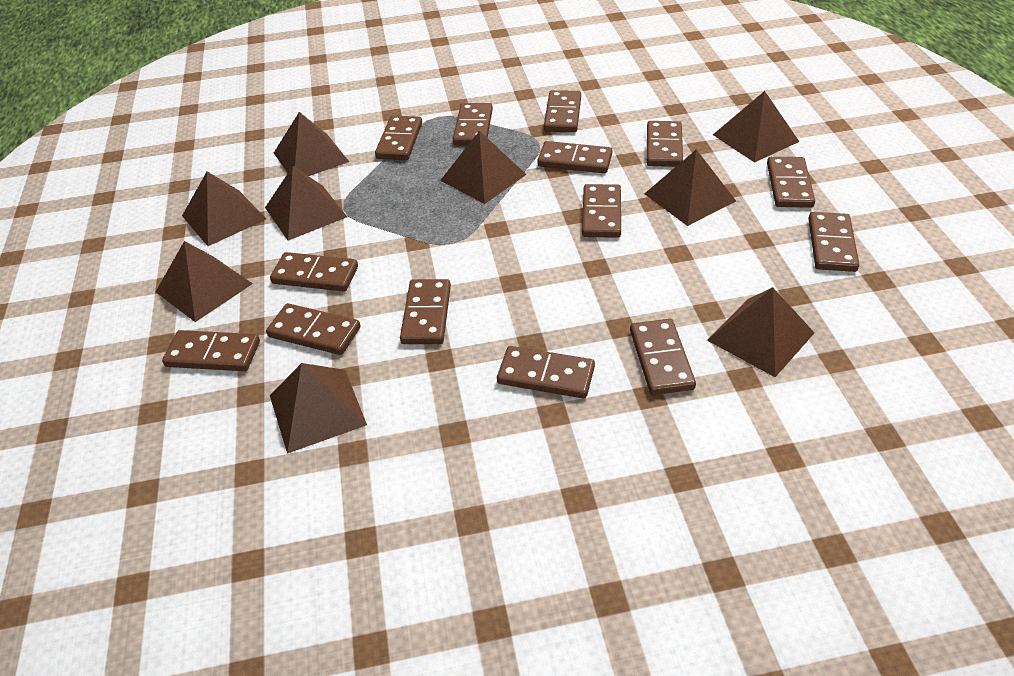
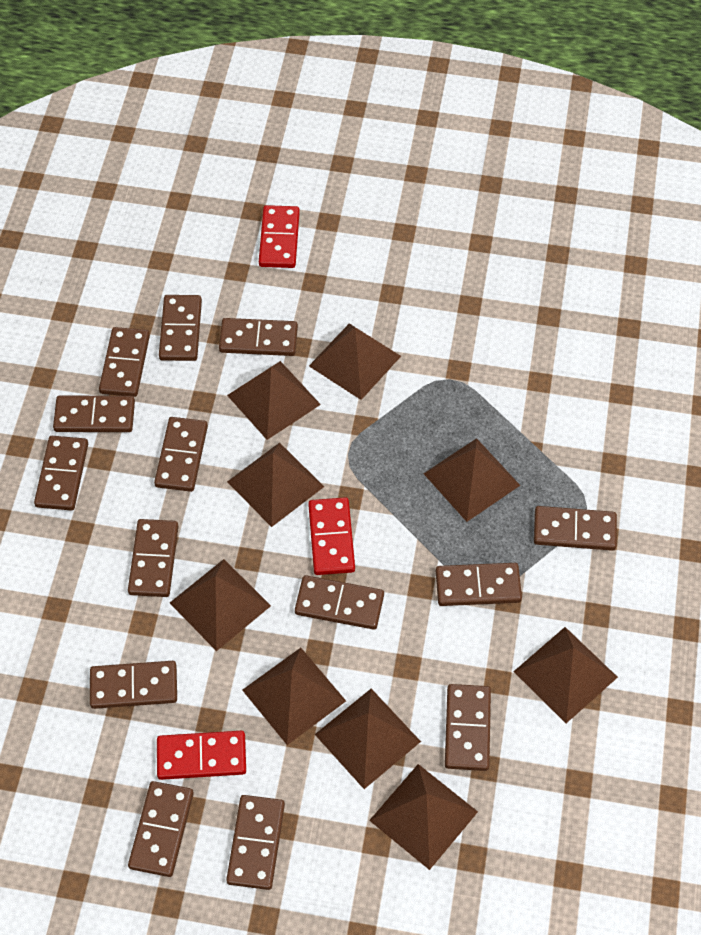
red domino: none = 0 -> [157,731,246,780] [259,205,300,268] [308,497,355,575] = 3

